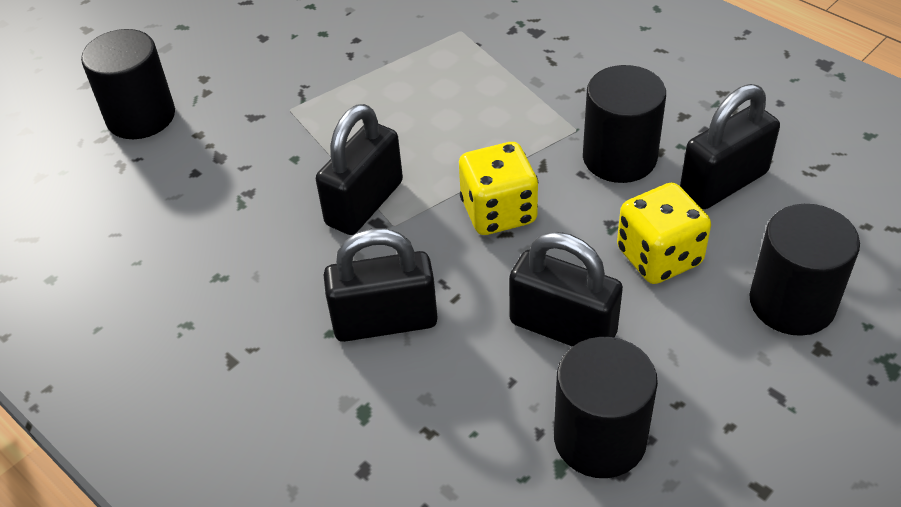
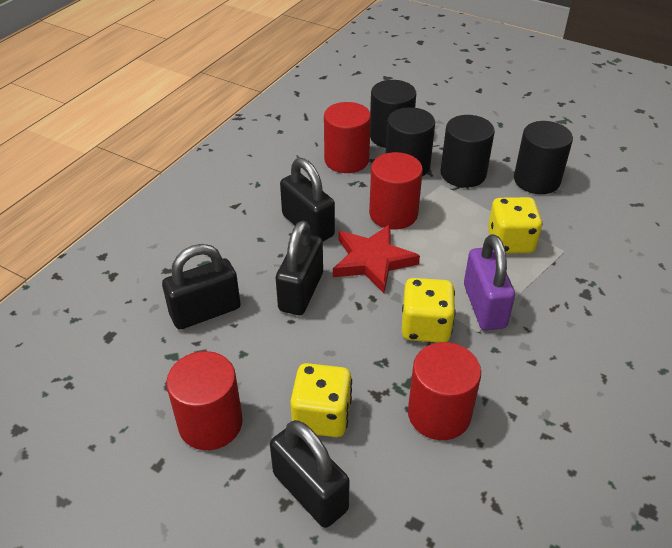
purple padlock: none = 0 -> [464,234,515,331] = 1
red cylinder: none = 0 -> [166,351,243,450] [324,102,371,173] [369,152,423,229] [408,342,481,440] = 4
red star: none = 0 -> [333,224,420,293] = 1
yellow dice: [459,142,538,235] [617,183,711,284] = 2 -> [290,363,352,437] [402,278,456,342] [488,197,542,253] = 3

